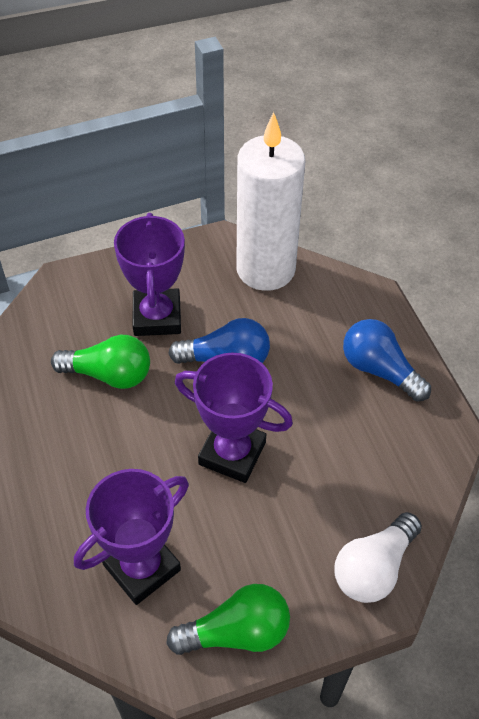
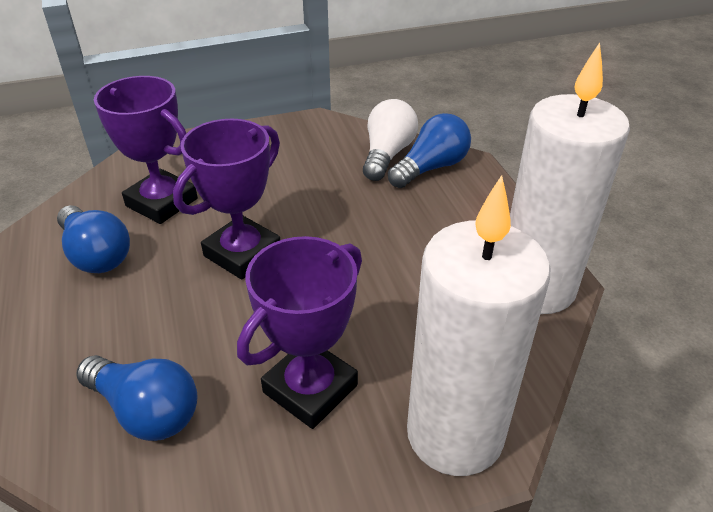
blue light bulb: [168,318,270,364] [343,319,431,402] = 2 -> [57,205,130,273] [76,355,198,441] [388,113,471,188] = 3
green light bulb: [51,335,150,389] [166,584,290,655] = 2 -> none = 0
white candle: [236,112,305,291] = 1 -> [407,175,550,476] [510,42,630,314] = 2

